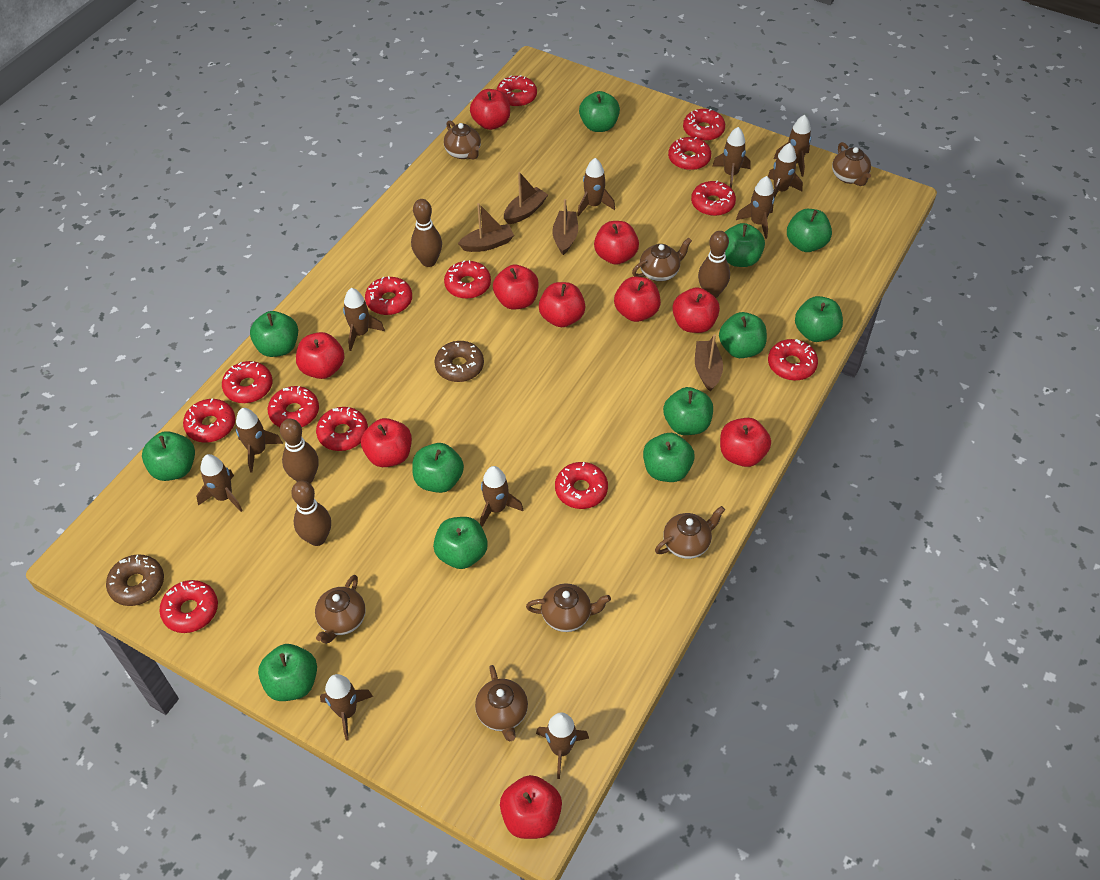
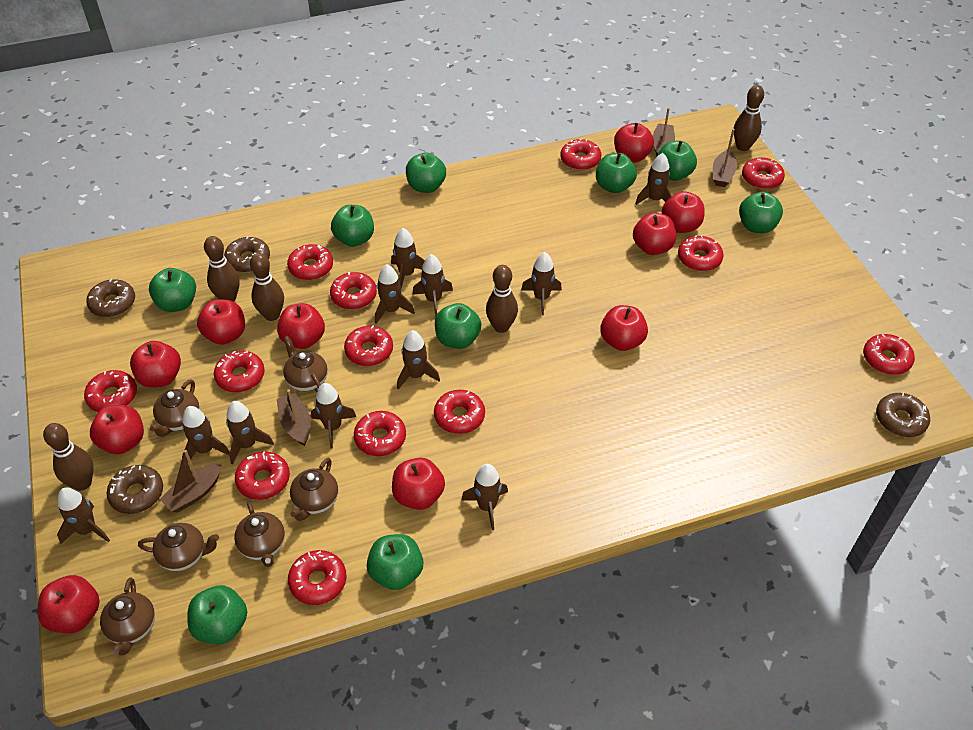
brown bowling pin: [280,419,319,483] [291,481,331,546] [411,199,442,267] [698,231,730,298] = 4 -> [43,423,94,490] [204,236,240,302] [250,253,284,321] [486,265,518,333] [734,85,764,151] = 5
brown donut: [106,554,164,606] [435,341,484,382] = 2 -> [86,279,135,317] [107,465,163,514] [224,236,270,272] [876,393,930,437] = 4
brown teapot: [315,575,366,644] [444,120,481,160] [475,665,528,741] [526,583,611,632] [632,238,692,281] [655,506,725,559] [832,142,871,186] = 7 -> [100,578,155,656] [138,523,219,571] [150,379,200,437] [234,501,285,567] [283,336,328,392] [290,458,338,521] = 6
green apple: [142,431,195,481] [250,311,298,357] [258,644,317,701] [412,443,464,493] [433,517,488,569] [579,91,620,132] [643,433,695,482] [663,387,713,435] [719,312,767,358] [725,223,765,267] [787,209,832,252] [795,296,843,342] = 12 -> [149,268,196,312] [187,585,247,644] [331,205,374,247] [367,534,423,590] [406,152,446,193] [435,303,482,349] [596,153,637,193] [657,141,697,181] [739,192,783,233] = 9

